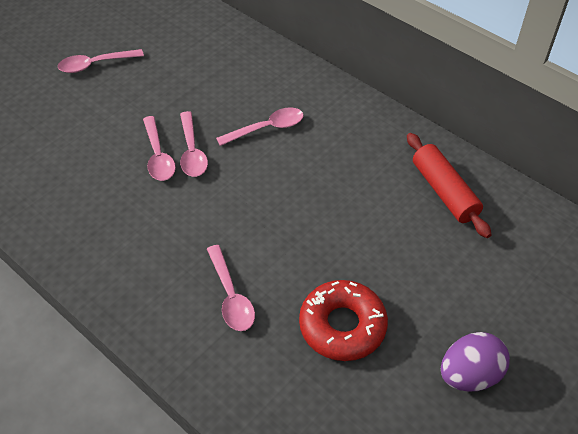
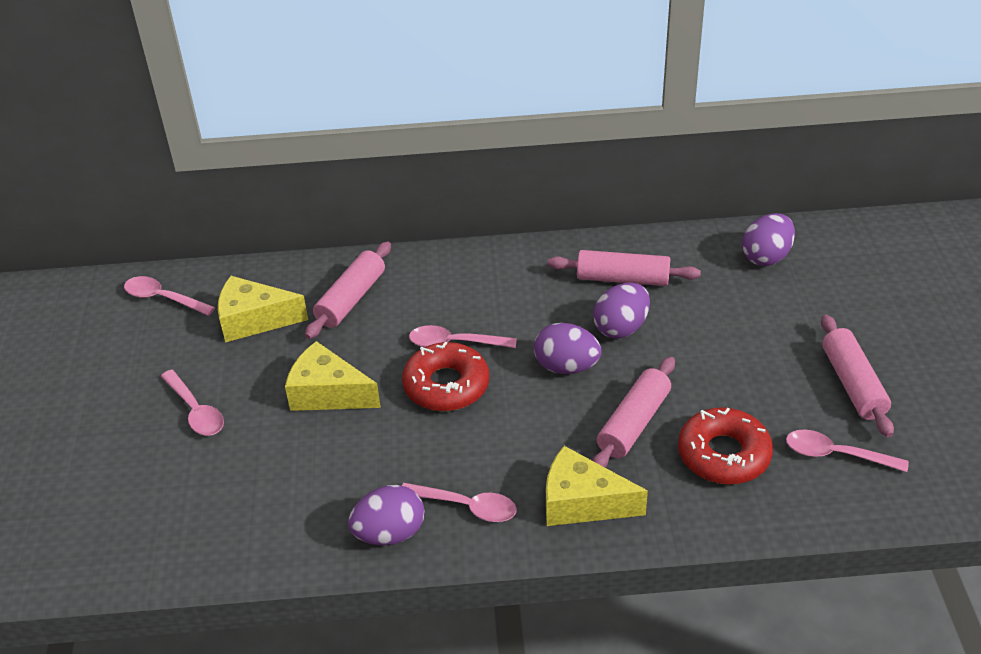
pink rolling pin: none = 0 -> [305,241,391,339] [548,250,701,286] [592,357,675,468] [821,315,894,438] = 4
purple egg: [441,332,510,392] = 1 -> [348,485,424,545] [534,323,602,374] [593,282,650,339] [742,213,795,266] = 4
red donut: [299,280,388,361] = 1 -> [402,342,489,411] [678,407,773,485] = 2
red rolling pin: [407,133,492,238] = 1 -> none = 0
yellow cheese: none = 0 -> [218,276,308,342] [285,341,381,411] [546,446,648,526] = 3

